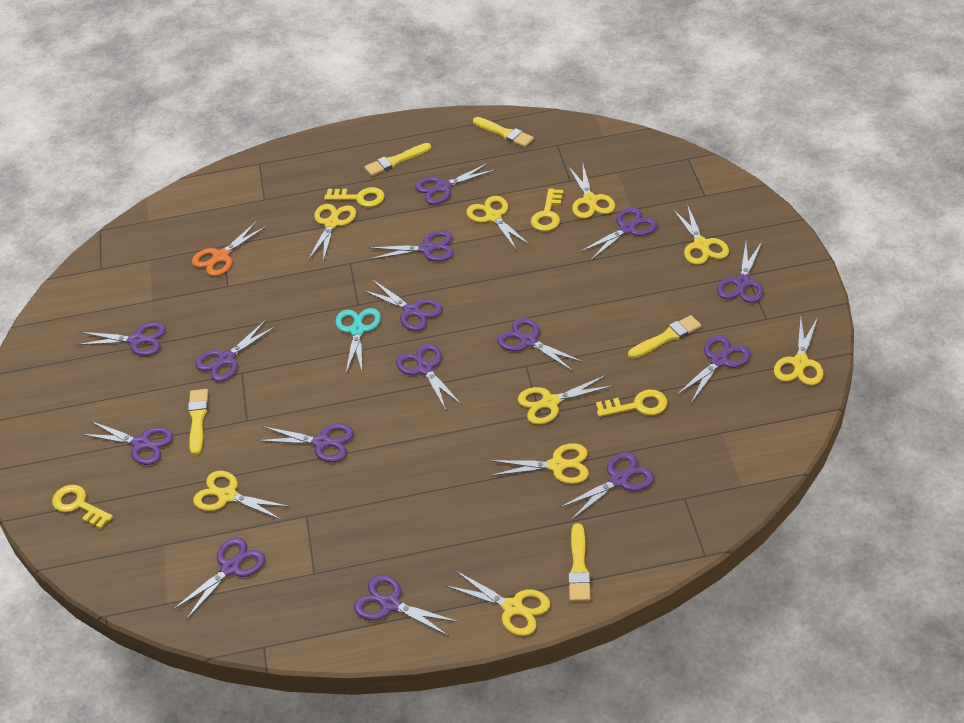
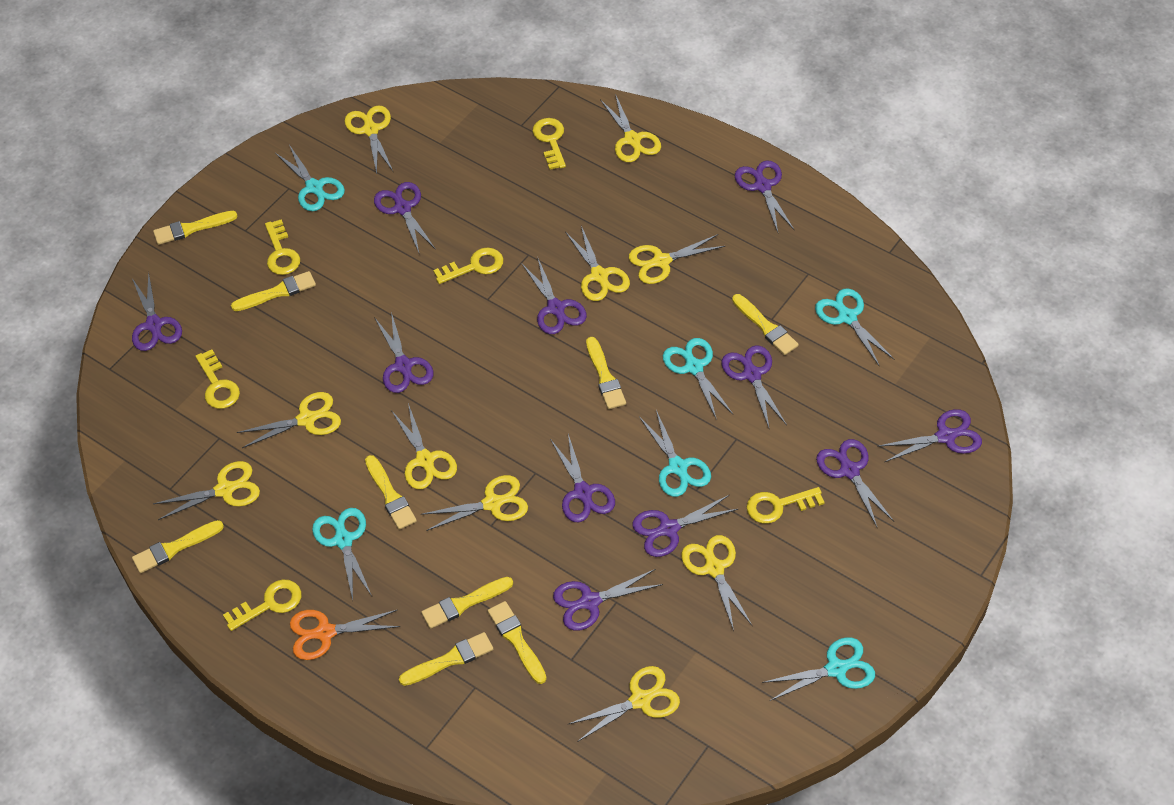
purple scissors: [76,322,166,356] [82,421,173,465] [172,537,265,620] [195,320,277,382] [257,424,354,462] [354,575,459,636] [362,280,443,331] [369,231,454,261] [396,344,462,410] [415,163,496,205] [497,318,583,371] [559,452,654,520] [580,207,657,261] [676,335,751,403] [717,242,764,303] = 15 -> [132,271,182,351] [374,182,435,253] [374,312,434,393] [521,256,587,334] [550,434,615,522] [553,569,663,631] [633,495,738,557] [722,345,787,430] [735,160,794,232] [816,439,894,527] [877,409,982,462] = 11
turquoise scissors: [336,308,381,374] = 1 -> [275,145,345,211] [312,508,372,600] [639,410,711,497] [663,338,733,420] [762,637,875,701] [815,288,894,367] = 6
yellow brush: [188,389,208,455] [365,143,431,176] [473,117,534,147] [568,523,590,602] [628,315,701,359] = 5 -> [132,520,224,573] [153,211,238,245] [231,271,316,311] [365,455,417,530] [399,632,493,686] [421,577,513,629] [488,601,547,684] [586,337,626,409] [732,294,799,355] = 9
yellow key: [52,485,113,529] [324,187,385,207] [531,188,563,231] [596,390,667,417] = 4 -> [195,349,240,409] [223,579,301,631] [265,219,300,275] [433,248,504,284] [532,118,566,170] [747,487,825,524] = 6
yellow scissors: [193,471,290,520] [308,204,356,262] [447,571,550,636] [466,196,530,249] [490,443,589,484] [518,375,614,424] [568,165,615,219] [673,204,729,265] [774,317,824,385] = 9 -> [153,461,260,520] [237,392,341,448] [345,106,393,174] [391,403,457,489] [421,475,528,531] [565,226,630,301] [569,666,680,742] [600,94,661,162] [629,234,725,284] [681,535,752,631] = 10

